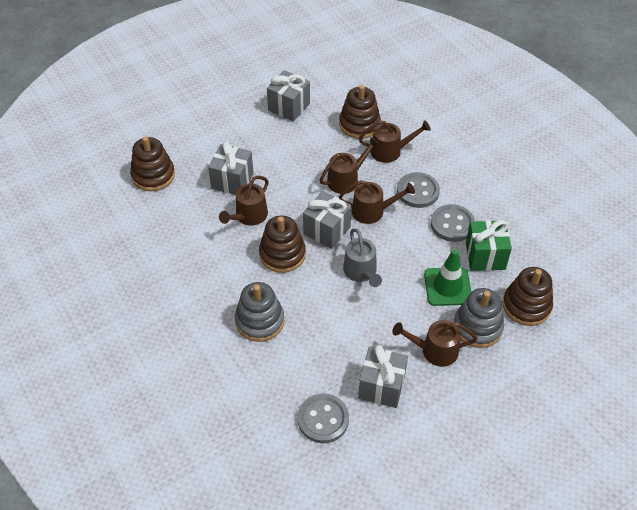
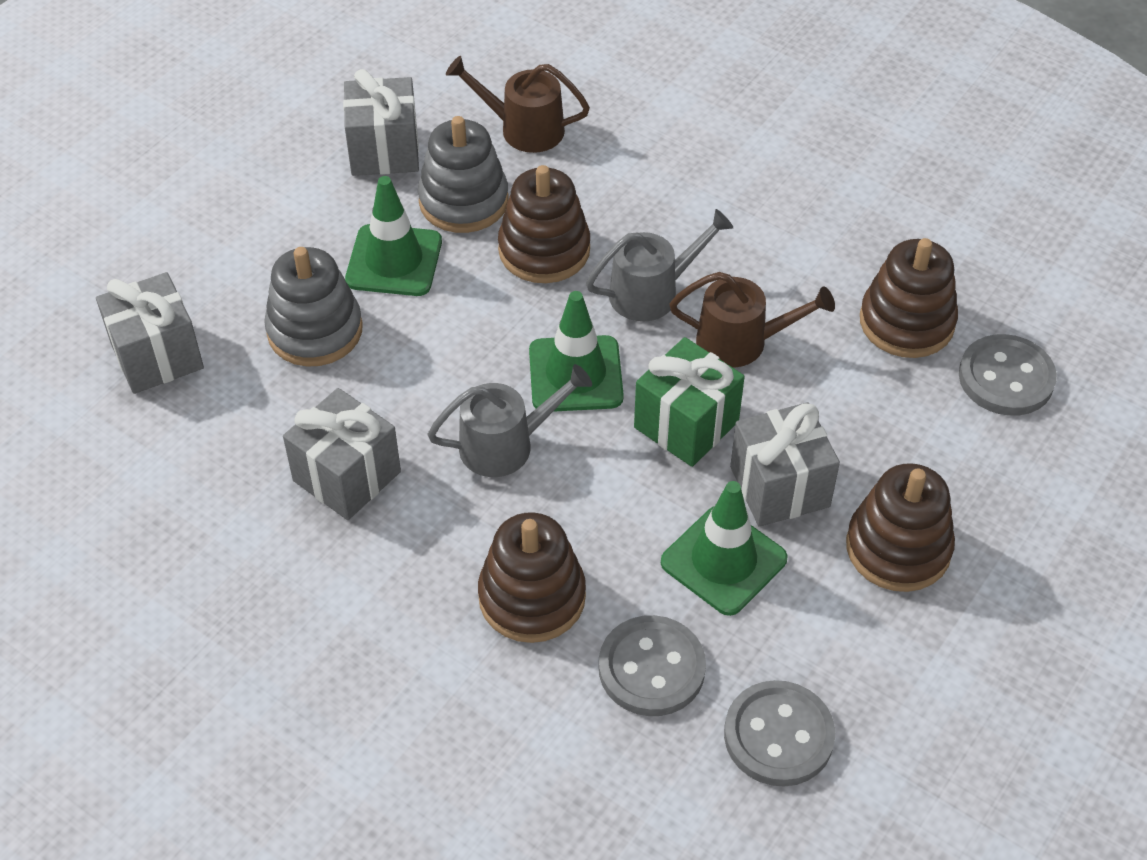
brown watering can: [219,176,269,226] [320,137,379,194] [339,180,415,224] [359,120,431,163] [392,320,477,367] = 5 -> [446,56,590,153] [669,272,835,367] = 2
green traffic cone: [424,249,471,306] = 1 -> [345,176,442,296] [529,291,624,412] [661,481,788,616] = 3
grey watering can: [343,228,382,287] = 1 -> [427,364,592,477] [586,209,733,322] = 2

